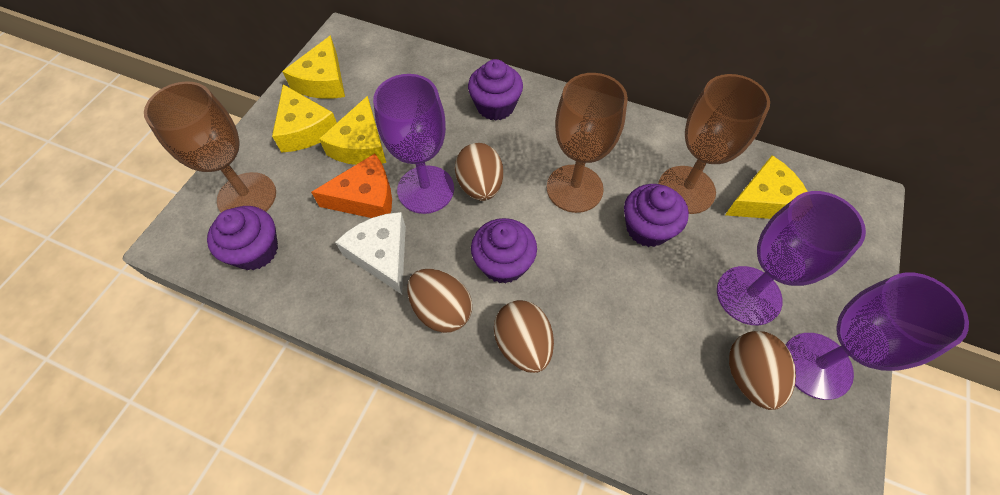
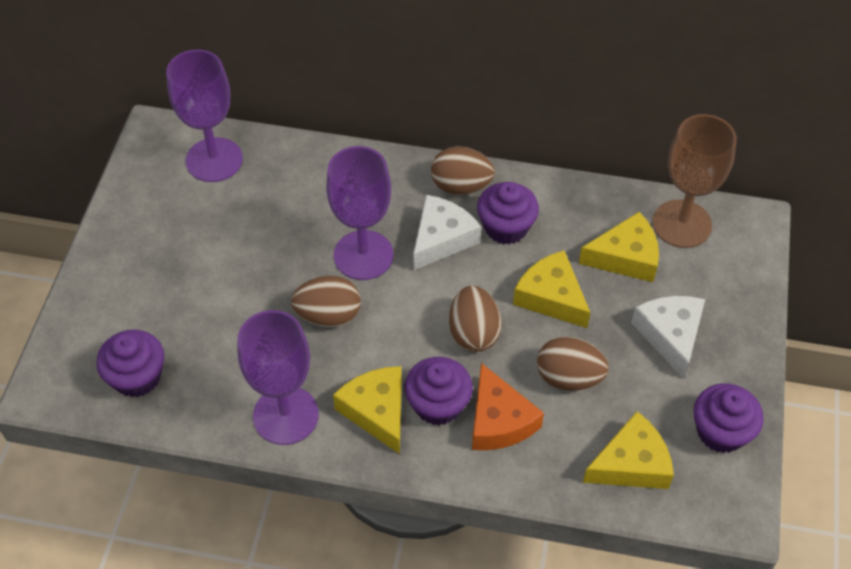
brown goblet: [144,81,276,212] [547,73,628,213] [658,74,770,214] = 3 -> [652,114,737,248] = 1
white cheese: [335,212,406,294] = 1 -> [413,195,481,270] [631,296,705,379] = 2

